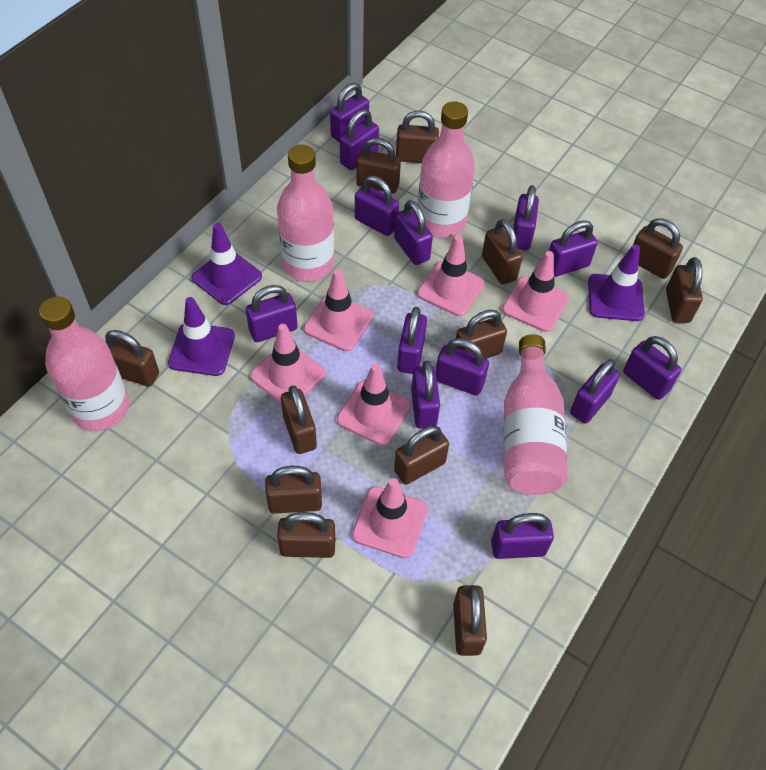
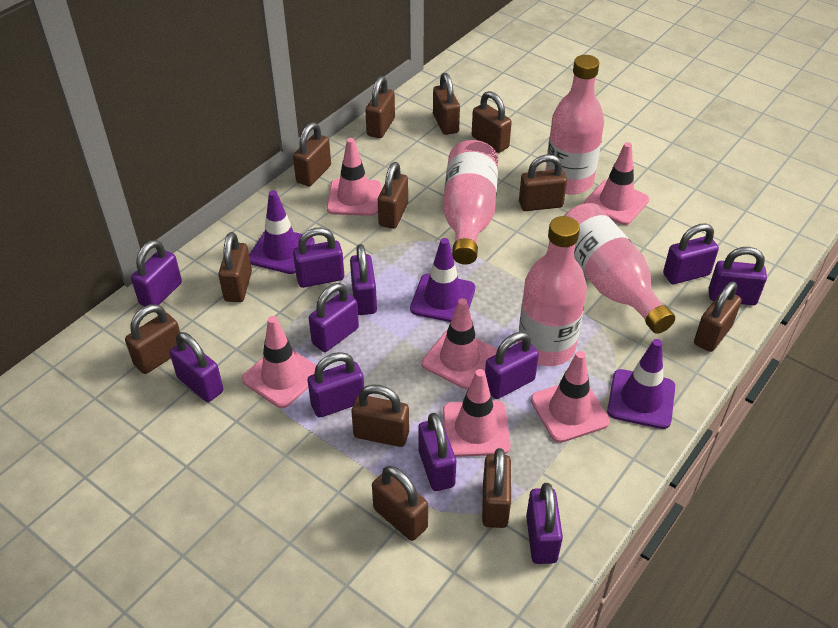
purple padlock: [246,285,298,342] [330,83,369,143] [340,109,379,170] [355,176,399,236] [394,200,433,265] [397,307,427,374] [411,361,440,429] [436,338,489,396] [491,513,554,559] [513,185,539,250] [549,220,598,277] [570,359,620,423] [623,336,681,400] = 13 -> [131,240,182,306] [170,332,223,402] [293,228,344,288] [308,352,364,418] [309,283,359,352] [350,244,377,315] [418,413,456,491] [485,332,539,399] [526,483,563,564] [663,223,719,284] [709,247,767,305] = 11

